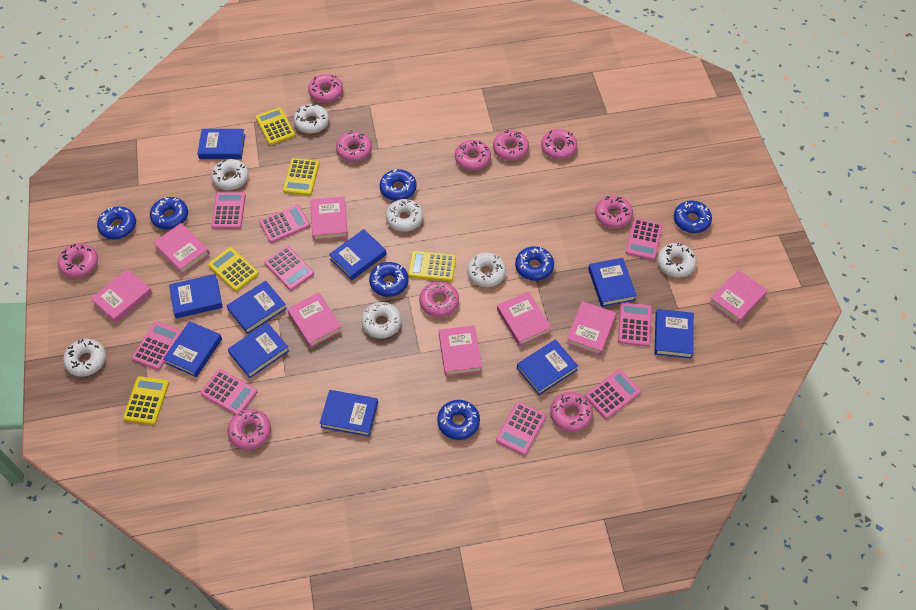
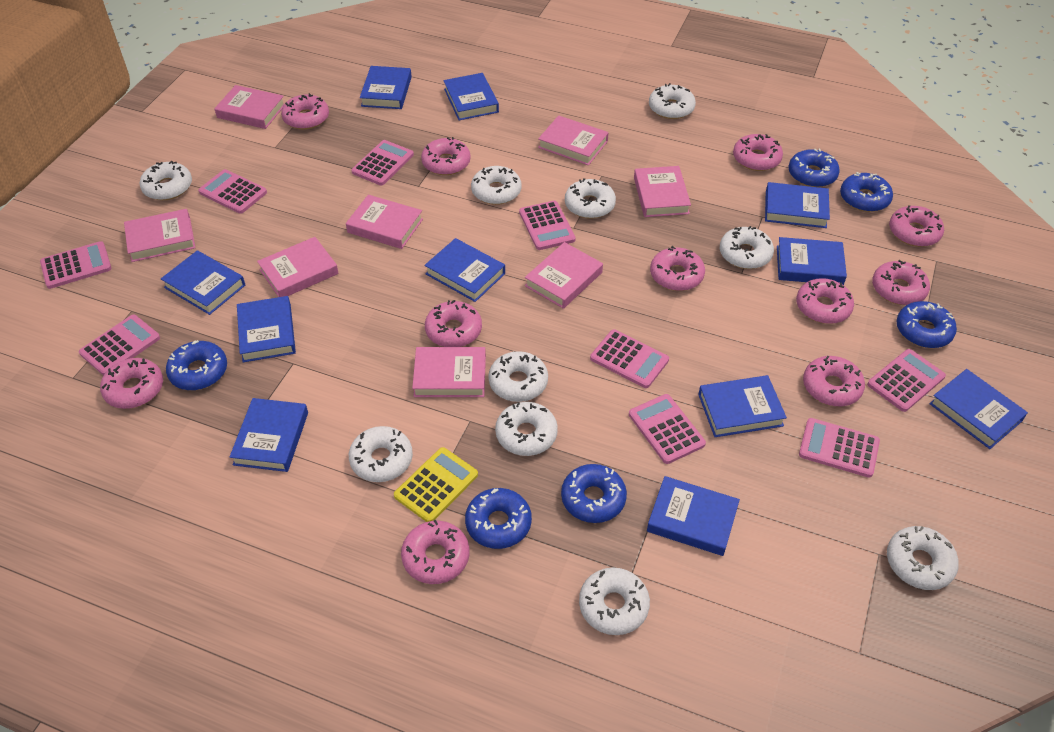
blue book: [163,321,222,377] [169,274,223,318] [197,129,245,159] [226,281,287,334] [228,322,289,378] [320,390,378,437] [329,229,387,280] [517,339,578,395] [588,258,637,307] [654,309,694,359] = 10 -> [161,250,245,315] [230,398,308,472] [237,296,296,362] [360,66,412,109] [424,238,505,302] [444,73,499,120] [647,476,740,556] [698,375,787,437] [765,182,830,228] [777,237,847,285] [929,369,1028,449] = 11
blue donut: [97,206,136,239] [150,197,188,230] [369,262,409,297] [380,169,417,201] [437,400,480,440] [515,246,554,281] [674,201,712,233] = 7 -> [166,340,227,390] [465,488,532,549] [561,464,627,523] [789,149,840,187] [840,172,893,212] [897,301,957,348] = 6
pink donut: [58,244,98,278] [227,409,271,450] [308,74,343,102] [336,131,372,162] [419,281,459,317] [455,140,491,170] [493,129,529,161] [541,129,577,159] [550,392,593,432] [595,196,633,228] = 10 -> [100,358,163,409] [281,93,329,130] [401,519,469,584] [421,137,471,175] [425,300,482,347] [650,246,705,291] [733,134,783,171] [796,278,854,324] [803,356,865,406] [872,260,930,305] [889,205,944,247] = 11
white donut: [63,339,106,377] [211,159,249,190] [293,104,329,134] [361,302,402,338] [386,199,423,232] [467,253,506,287] [657,243,697,277] = 7 -> [140,161,192,200] [349,426,413,482] [471,166,522,205] [488,351,548,402] [495,402,558,456] [565,178,616,219] [579,567,650,635] [649,83,696,119] [720,226,774,269] [887,526,959,590] = 10
yellow calculator: [123,376,169,425] [208,247,259,291] [256,107,295,145] [283,158,319,195] [408,251,456,282] = 5 -> [394,447,478,522] = 1

